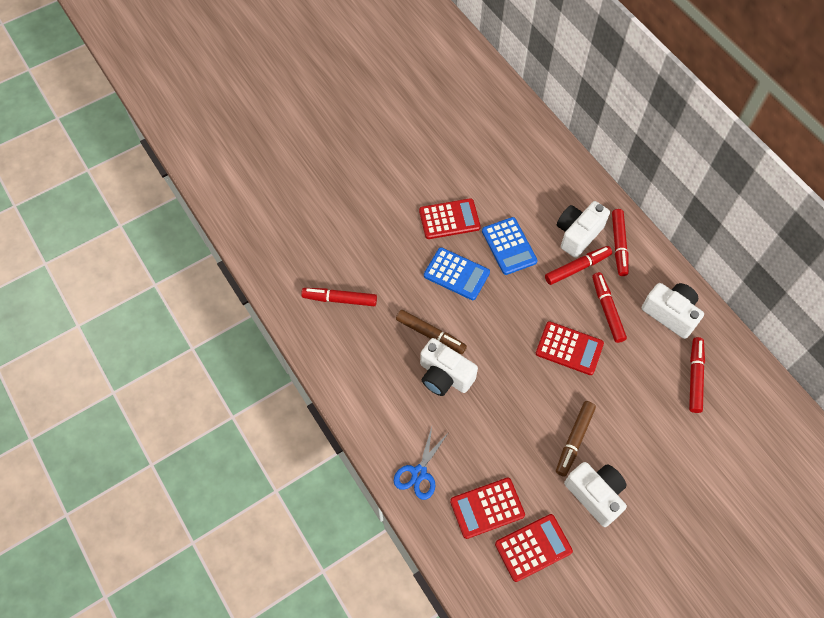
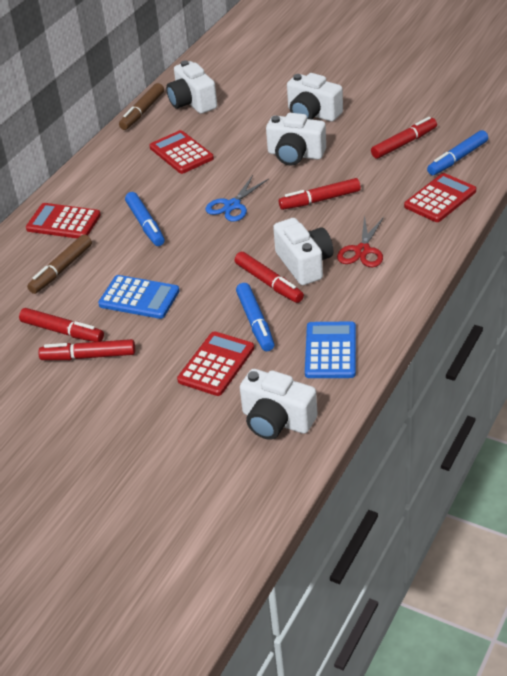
blue marker: none = 0 -> [125,192,165,246] [236,283,274,351] [427,130,488,175] = 3
red scissors: none = 0 -> [337,215,384,267] = 1
white camera: [420,338,478,396] [557,201,610,258] [564,462,627,527] [642,283,704,339] = 4 -> [166,60,217,114] [240,369,317,440] [266,113,326,165] [273,218,333,285] [287,73,343,122] = 5

